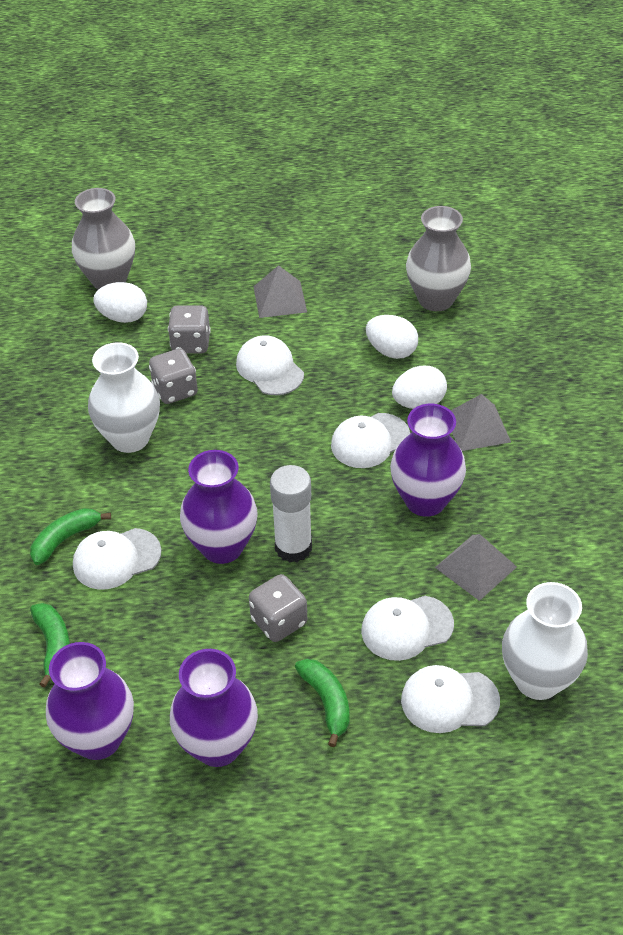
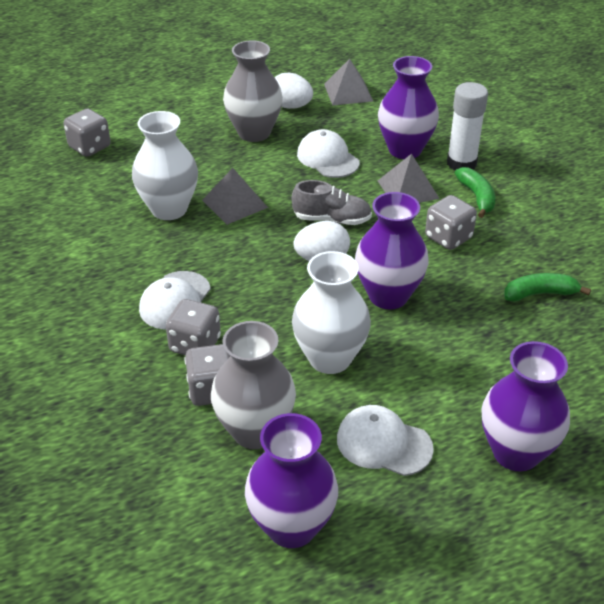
green banana: [30,508,111,565] [30,603,70,688] [295,659,349,747] = 3 -> [455,167,495,218] [504,273,591,302] = 2
grey dice: [149,349,198,404] [168,305,211,353] [249,574,307,642] = 3 -> [64,109,110,157] [166,299,221,356] [184,344,230,406] [425,195,477,250] = 4
grey shoe: none = 0 -> [292,180,372,225] = 1
white cap: [73,528,161,590] [236,335,304,395] [331,413,410,468] [361,596,454,661] [401,665,500,733] = 5 -> [139,271,211,329] [297,129,360,178] [337,405,434,476] = 3
white egg: [93,282,147,323] [366,315,418,359] [392,366,447,409] = 3 -> [275,73,313,109] [294,221,350,261] = 2

